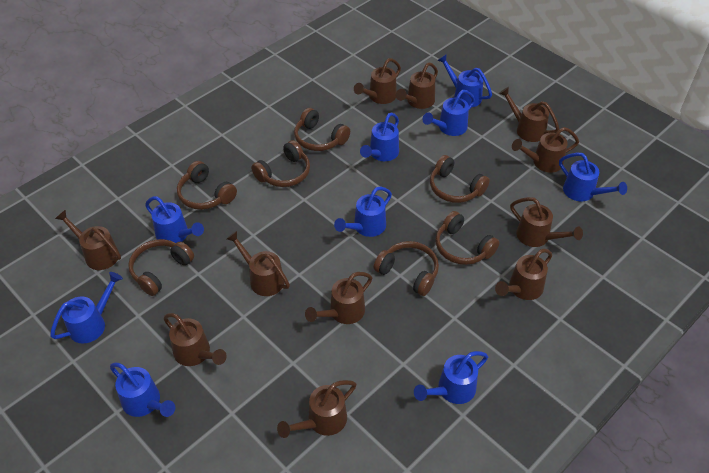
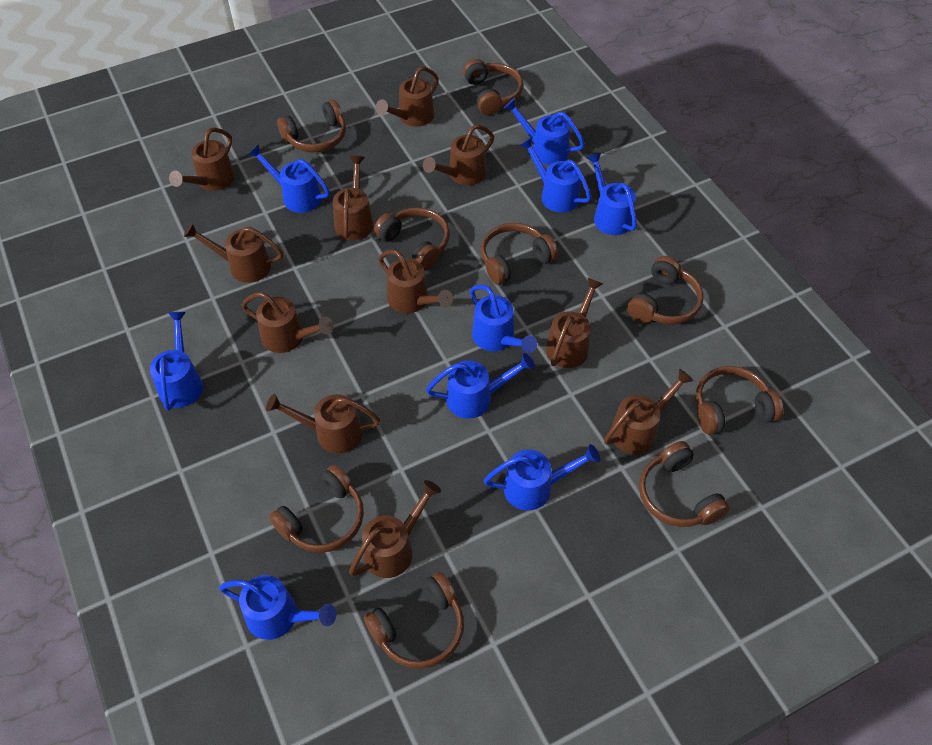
brown headphones: [128,239,194,296] [177,161,237,210] [251,140,310,187] [294,108,350,151] [374,241,439,296] [430,155,490,203] [435,211,500,265] = 7 -> [269,464,364,553] [277,100,346,152] [364,572,464,669] [374,207,450,271] [463,59,523,115] [481,223,558,285] [627,256,703,325] [639,441,730,527] [696,366,783,435] = 9

